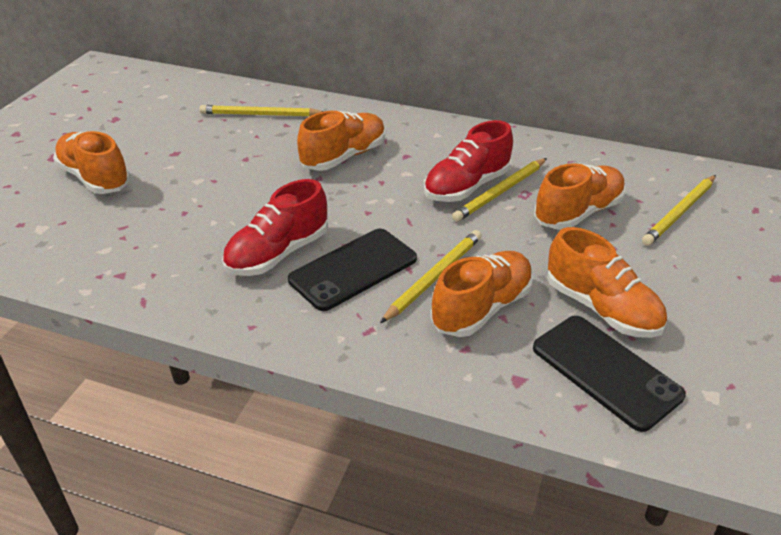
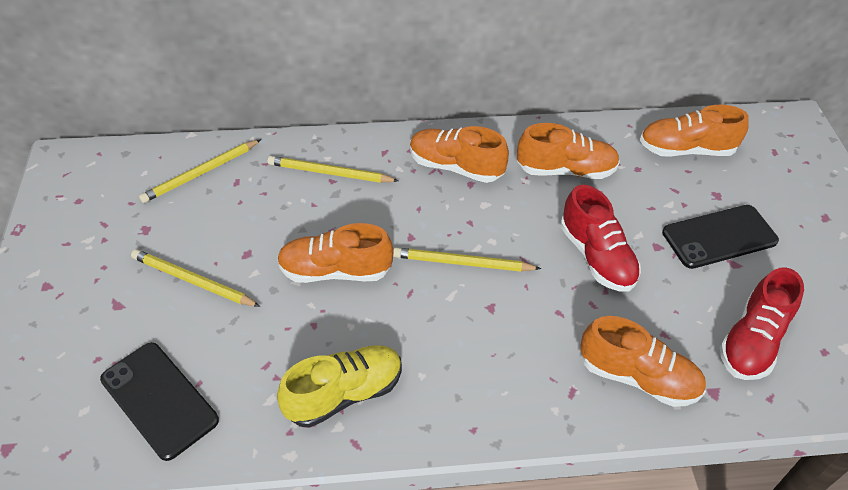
yellow shoe: none = 0 -> [277,345,402,428] = 1

